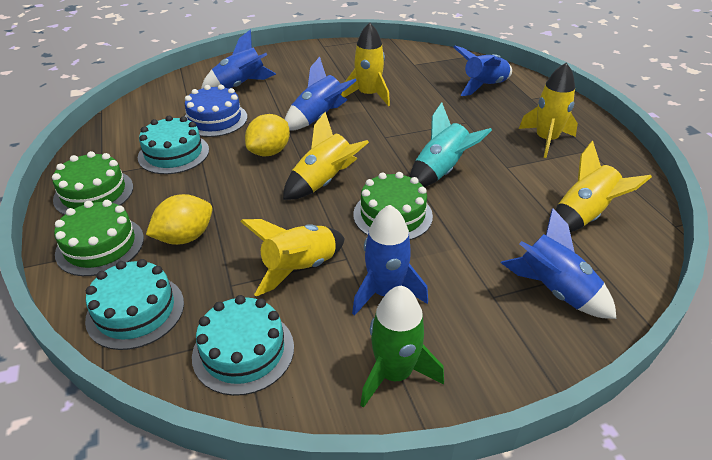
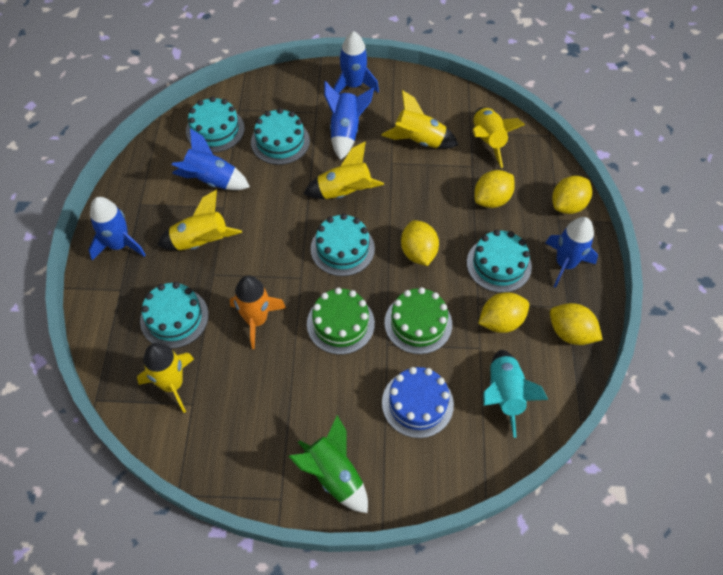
green cake: [52,151,133,215] [54,200,144,276] [353,172,433,240] = 3 -> [307,288,375,355] [385,287,452,354] = 2
orange rocket: none = 0 -> [230,275,286,349] = 1
turquoise cake: [85,259,184,350] [138,116,209,174] [192,295,294,396] = 3 -> [140,282,209,349] [186,97,245,153] [251,108,310,165] [311,214,375,276] [467,230,532,293] = 5
yellow lemon: [146,194,213,245] [245,114,290,156] = 2 -> [401,220,439,266] [474,170,515,208] [478,292,529,333] [550,303,603,345] [552,176,592,214] = 5

